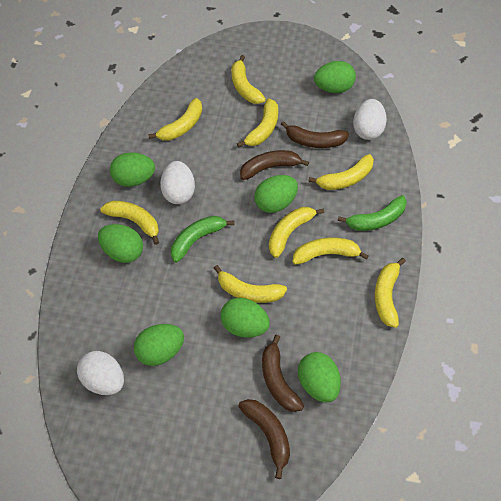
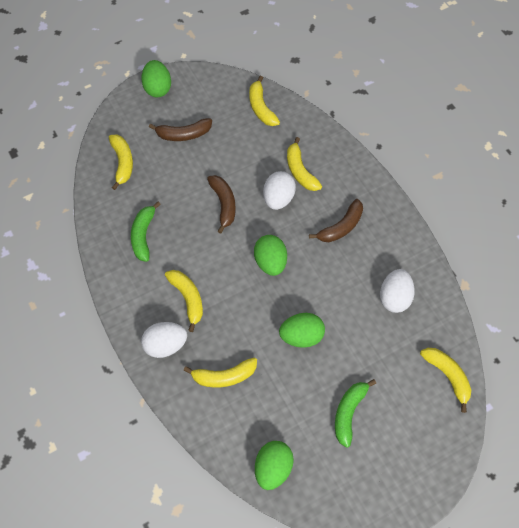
brown banana: [238,399,290,479] [240,150,309,180] [262,335,304,412] [281,121,349,148] = 4 -> [149,118,212,141] [207,175,236,234] [309,199,363,242] = 3
green egg: [98,224,143,263] [110,152,155,187] [134,324,184,366] [221,298,270,338] [254,175,298,213] [298,352,341,402] [314,61,356,93] = 7 -> [141,60,171,97] [254,235,287,276] [255,441,294,490] [279,313,325,348] = 4
yellow banana: [100,201,159,245] [148,98,202,141] [214,265,287,303] [231,55,266,104] [237,98,278,148] [269,207,324,258] [292,237,369,265] [308,154,374,190] [375,258,406,328] = 9 -> [109,134,133,190] [165,270,203,332] [184,357,257,388] [249,76,280,126] [287,137,322,191] [420,348,471,413] = 6

